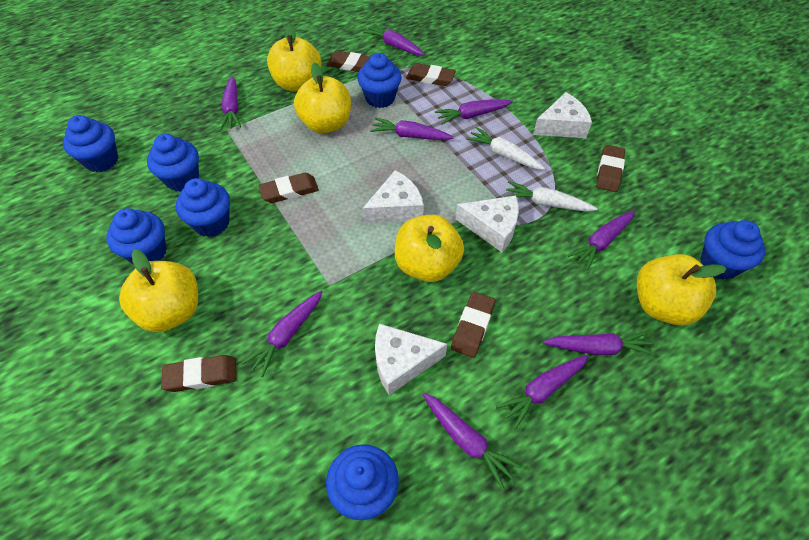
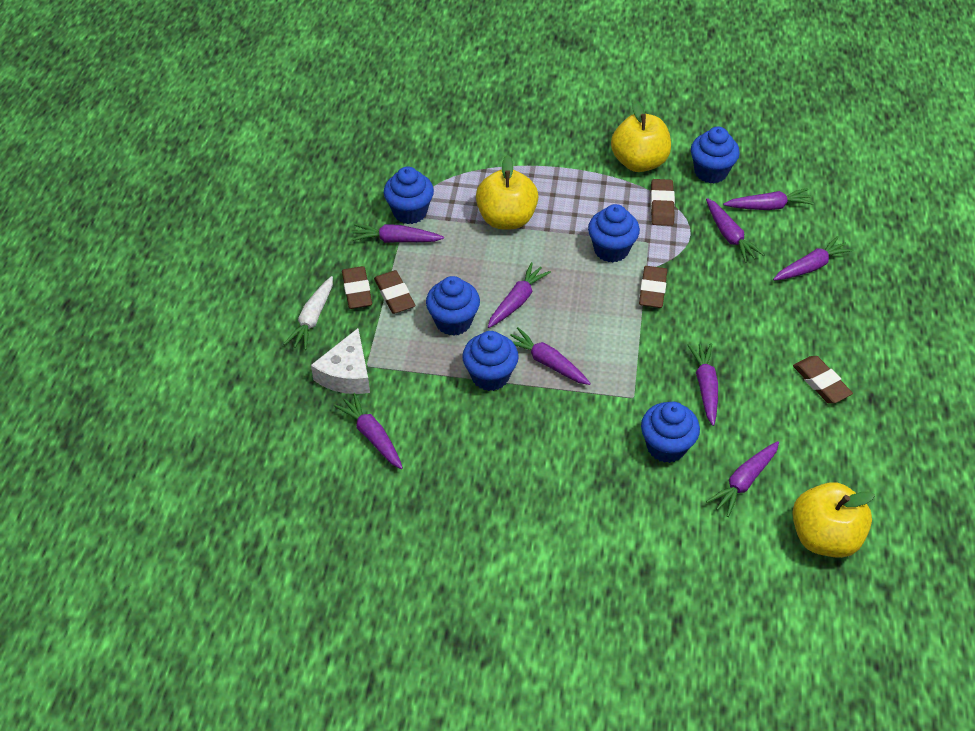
blue cupcake: [63,115,118,172] [106,208,167,265] [147,134,199,191] [176,178,230,237] [326,444,399,520] [357,53,402,108] [700,220,765,280] = 7 -> [384,167,434,224] [426,276,480,336] [462,331,519,391] [588,204,640,262] [641,402,700,463] [691,127,740,183] = 6
brown eraser: [161,355,237,392] [259,173,319,203] [326,51,370,72] [406,63,456,86] [451,292,495,358] [596,145,625,192] = 6 -> [342,266,372,309] [374,270,415,314] [639,266,667,308] [650,179,675,226] [793,356,853,404] = 5
white carrot: [466,127,545,170] [504,181,598,212] = 2 -> [284,276,333,350] = 1
white cheese: [363,170,424,223] [375,324,447,395] [456,196,519,252] [533,92,592,138] = 4 -> [311,328,370,394] = 1
yellow apple: [119,249,198,332] [267,23,321,91] [294,63,351,133] [395,215,464,282] [637,254,727,325] = 5 -> [476,155,539,229] [611,100,671,172] [793,482,875,558] = 3

